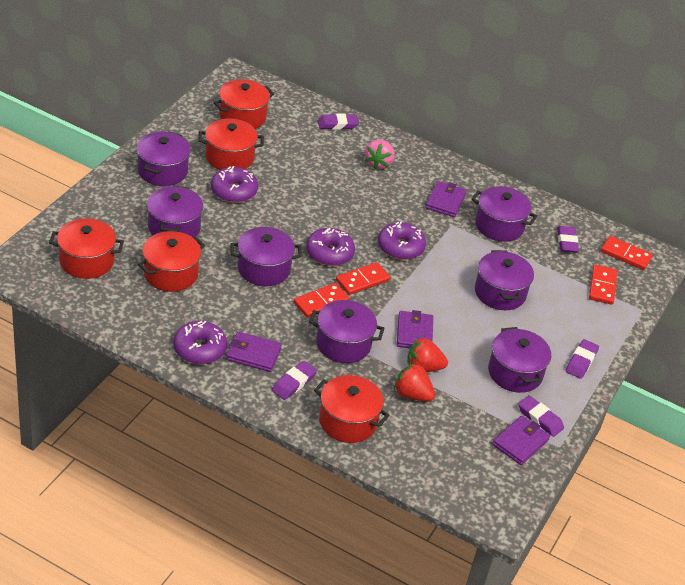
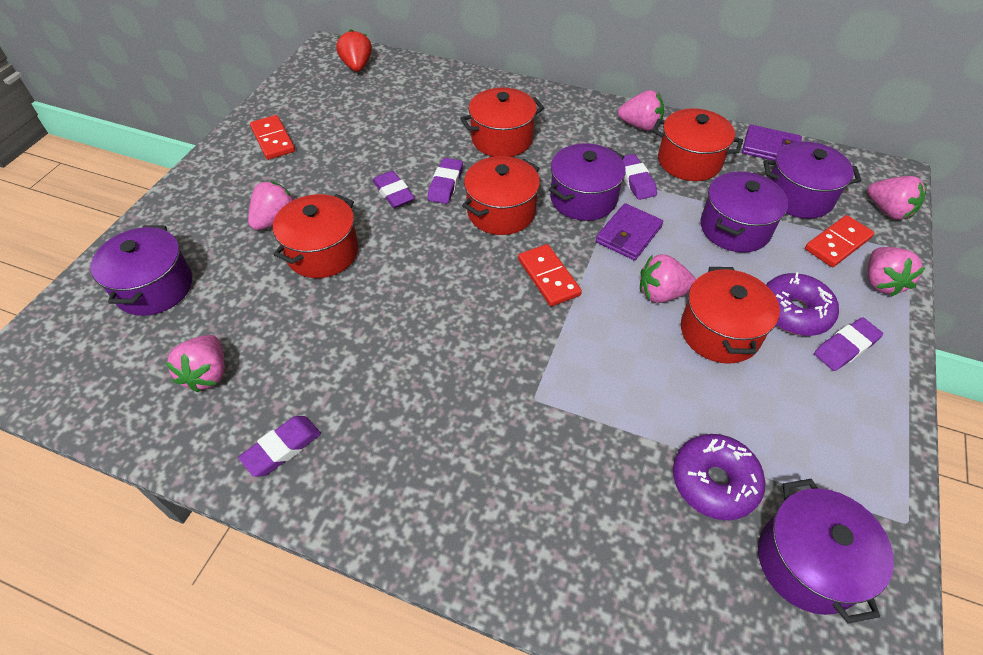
pink strawberry: [365,139,395,170] = 1 -> [165,335,225,393] [248,181,294,230] [618,90,664,131] [640,254,696,303] [867,176,927,220] [868,247,925,297] = 6
purple donut: [173,321,227,364] [211,166,258,203] [306,228,355,266] [378,222,426,260] = 4 -> [673,434,765,520] [766,272,839,336] = 2
purple pot: [136,132,191,186] [147,185,203,237] [230,227,302,286] [309,300,384,363] [471,186,537,242] [475,250,534,310] [488,327,551,393] = 7 -> [90,226,192,316] [549,143,626,221] [700,171,788,253] [758,479,894,623] [763,142,861,219] = 5
purple wallet: [226,332,282,372] [397,310,433,348] [426,181,467,217] [492,416,550,465] = 4 -> [596,203,663,260] [742,125,802,161] = 2
red domino: [294,283,349,318] [336,262,390,295] [589,264,617,305] [601,236,653,270] = 4 -> [250,115,295,160] [518,244,582,306] [805,215,874,267] = 3
red strawberry: [394,363,435,402] [407,338,448,372] = 2 -> [336,29,372,72] = 1

